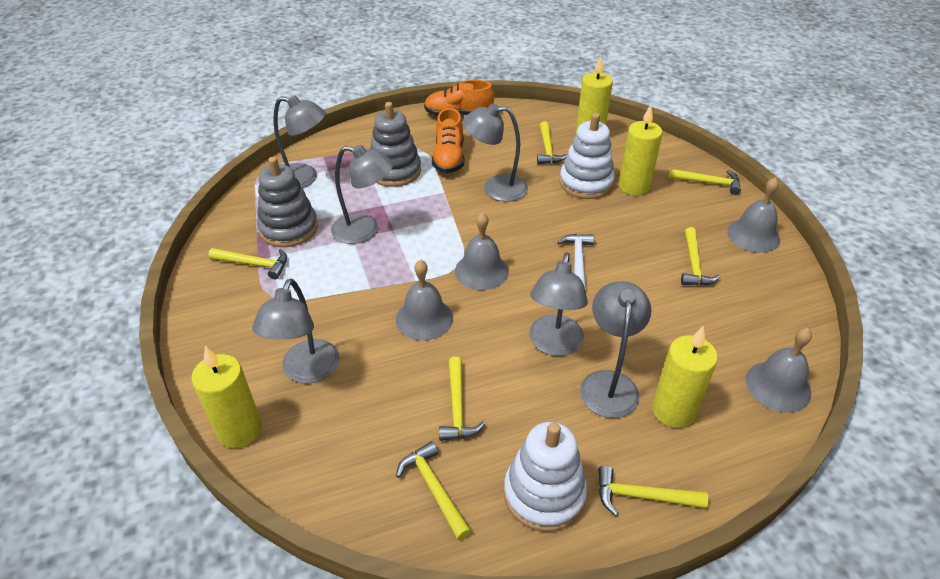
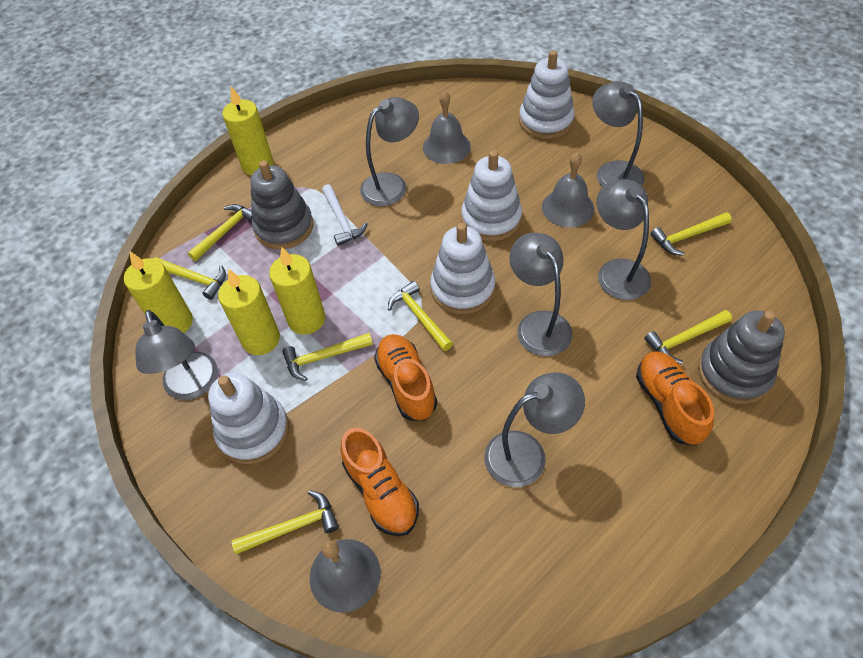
grey bell: [396,260,453,341] [455,212,508,290] [727,177,780,253] [746,328,812,413] = 4 -> [310,539,381,613] [423,91,471,164] [542,153,594,228] = 3
orange shoe: [424,80,494,116] [432,108,464,173] = 2 -> [341,428,419,536] [374,334,437,421] [636,351,714,446] = 3
white stacking toy: [504,422,587,532] [559,113,615,199] = 2 -> [208,373,289,464] [430,223,495,314] [461,150,522,241] [519,50,575,139] = 4

